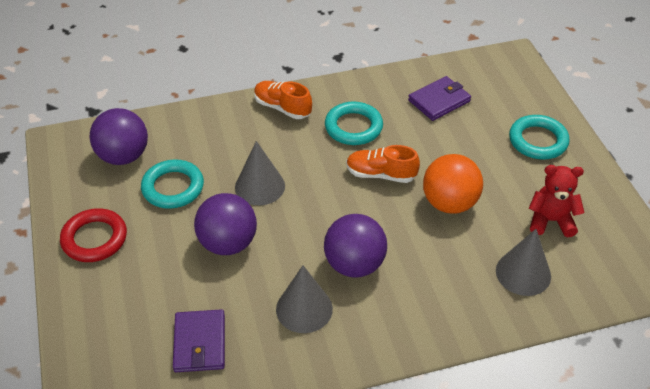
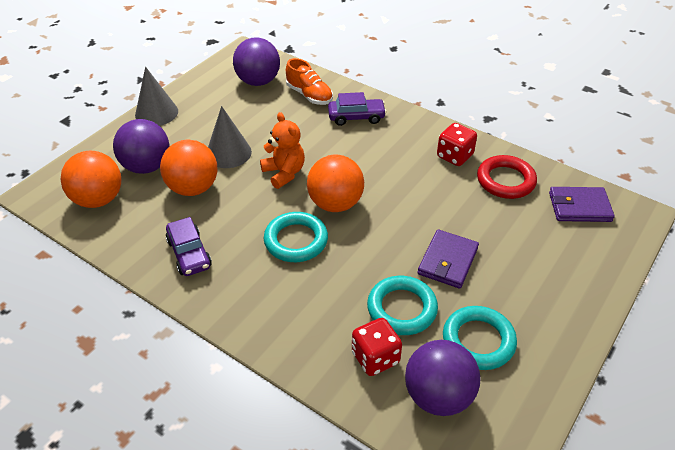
grey cone: [235,141,285,205] [276,266,333,333] [496,229,551,296] = 3 -> [135,67,178,126] [208,106,252,168] = 2
orange ball: [423,154,483,214] = 1 -> [60,151,121,208] [160,140,218,196] [307,155,364,212] = 3
orange shoe: [254,81,312,119] [346,145,420,183] = 2 -> [286,58,333,105] = 1
orange teddy bear: none = 0 -> [260,112,305,189] = 1
purple car: none = 0 -> [166,217,212,276] [328,92,387,126] = 2
red dice: none = 0 -> [352,318,402,376] [437,123,477,166] = 2
red teddy bear: [529,165,585,238] = 1 -> none = 0

